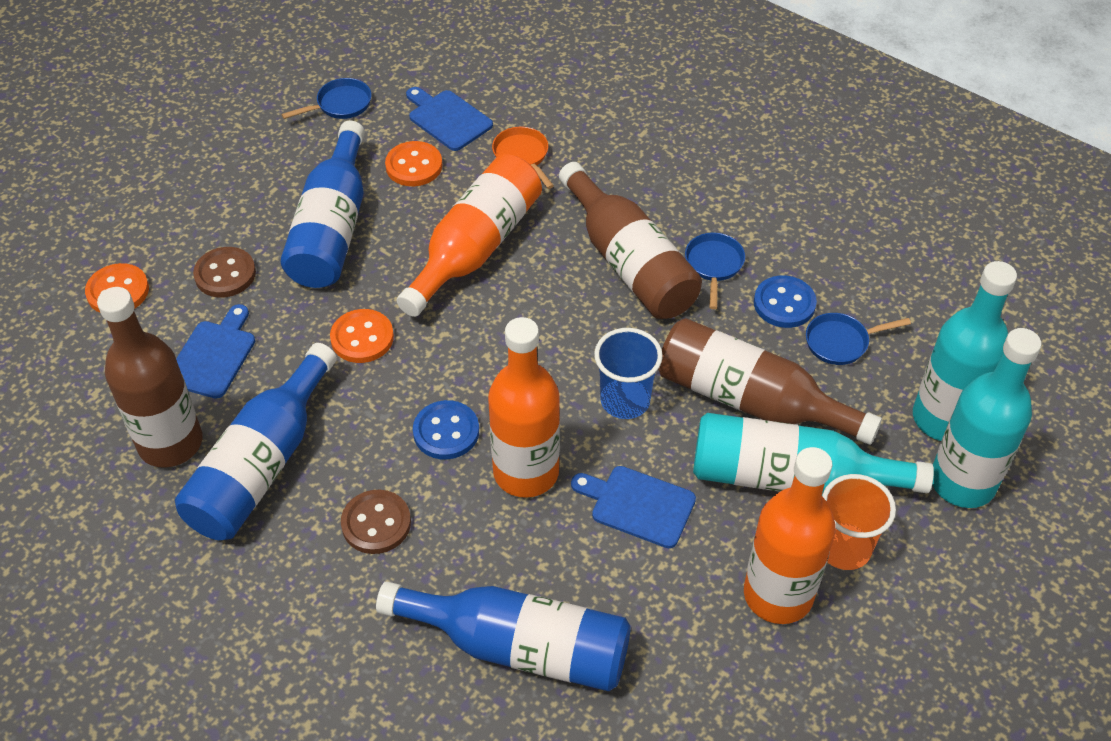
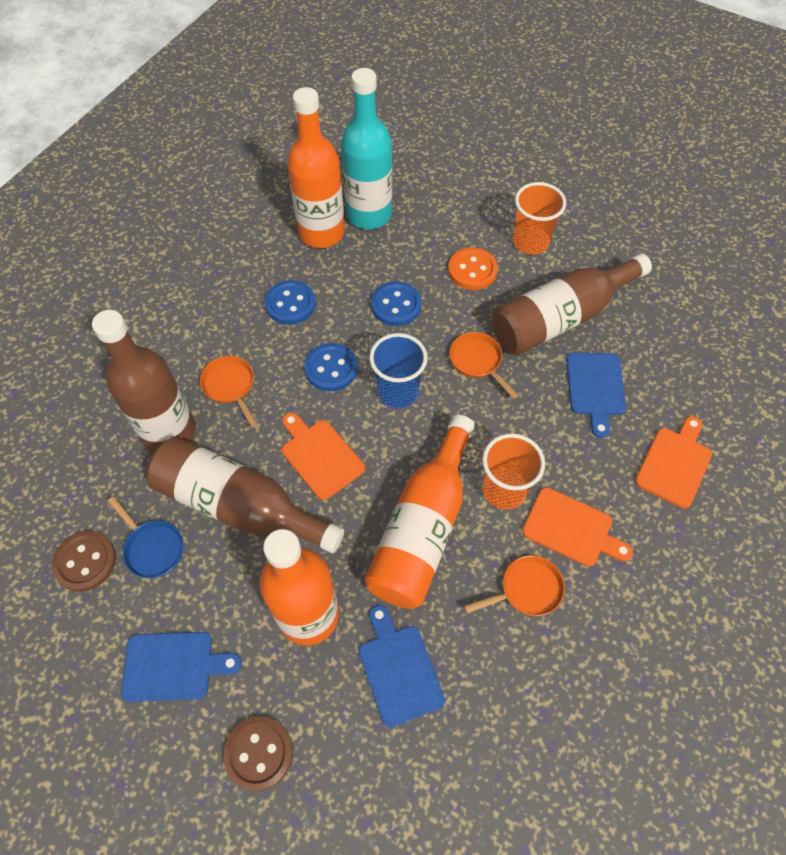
blue bottle: [175,343,337,540] [281,121,365,288] [376,581,631,691] = 3 -> none = 0
blue button: [413,400,479,459] [754,275,817,328] = 2 -> [265,280,316,325] [304,343,358,391] [371,282,422,326] = 3
blue pan: [281,78,371,119] [685,233,745,309] [806,313,911,365] = 3 -> [108,497,184,578] = 1
orange button: [85,263,149,313] [330,309,394,363] [385,141,442,186] = 3 -> [448,247,498,290] = 1
orange cup: [822,474,896,570] = 1 -> [482,433,545,510] [513,182,566,254] = 2
orange cutting board: none = 0 -> [282,412,365,500] [522,487,633,567] [635,416,712,509] = 3
orange pan: [492,127,554,189] = 1 -> [200,356,257,427] [450,332,519,399] [464,555,565,616] = 3
turquoise bottle: [693,413,934,494] [913,261,1017,441] [932,328,1041,508] = 3 -> [341,68,392,229] = 1

